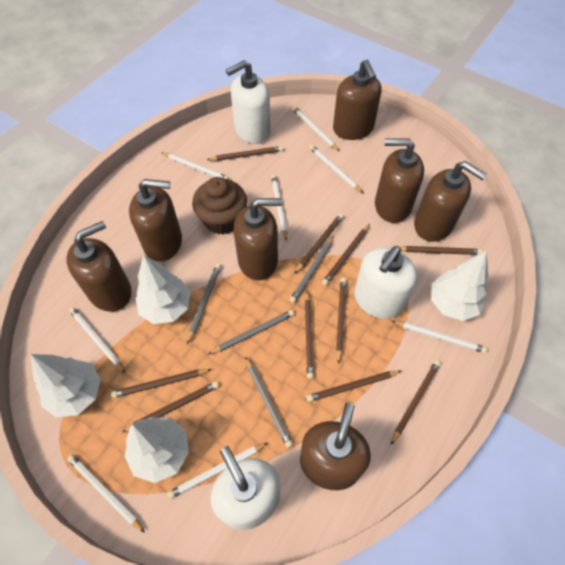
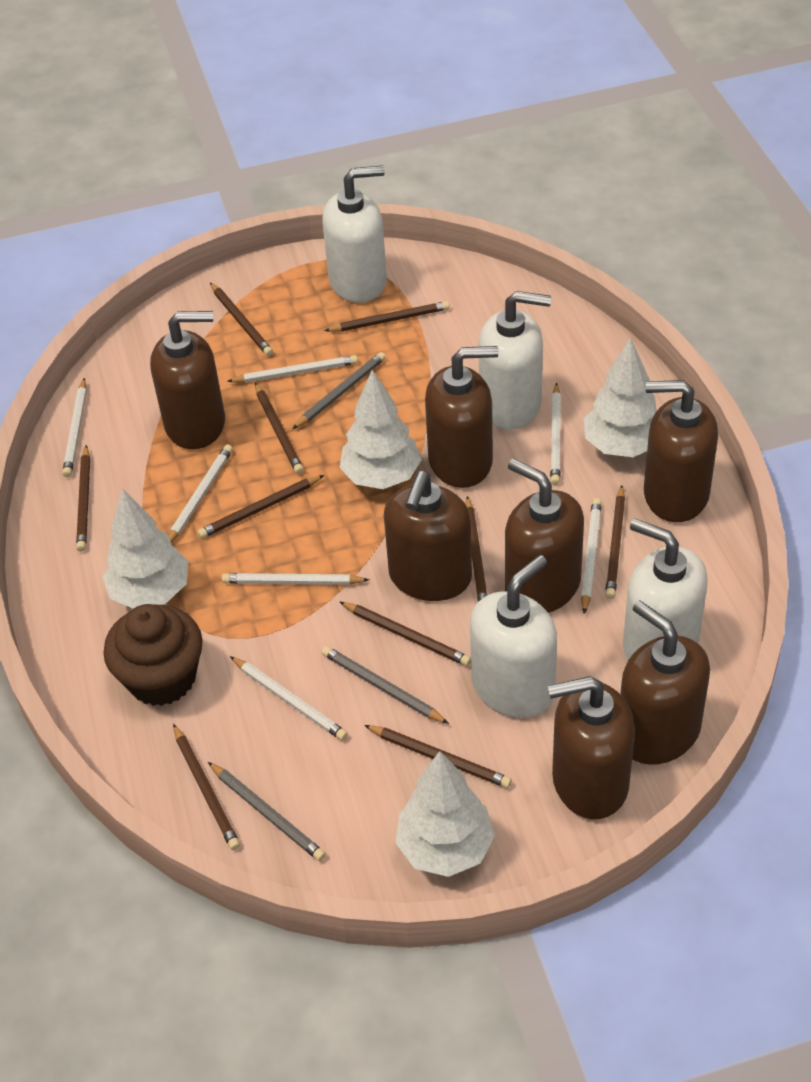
grey pencil: [187,264,221,344] [208,310,294,354] [245,356,293,448] [290,236,334,303] = 4 -> [208,762,326,861] [292,352,386,429] [321,646,449,724] = 3
white pencil: [67,455,145,533] [69,307,125,373] [161,152,229,180] [167,443,268,499] [271,175,287,240] [292,106,340,151] [309,145,363,193] [392,321,487,353] = 8 -> [62,378,87,477] [168,445,233,542] [222,573,369,585] [227,355,358,383] [230,656,348,741] [550,383,561,485] [581,498,602,614] = 7
white soap dispenser: [211,446,280,530] [226,60,271,144] [354,246,417,319] = 3 -> [322,165,387,303] [470,555,557,718] [478,291,551,430] [623,518,708,660] = 4

